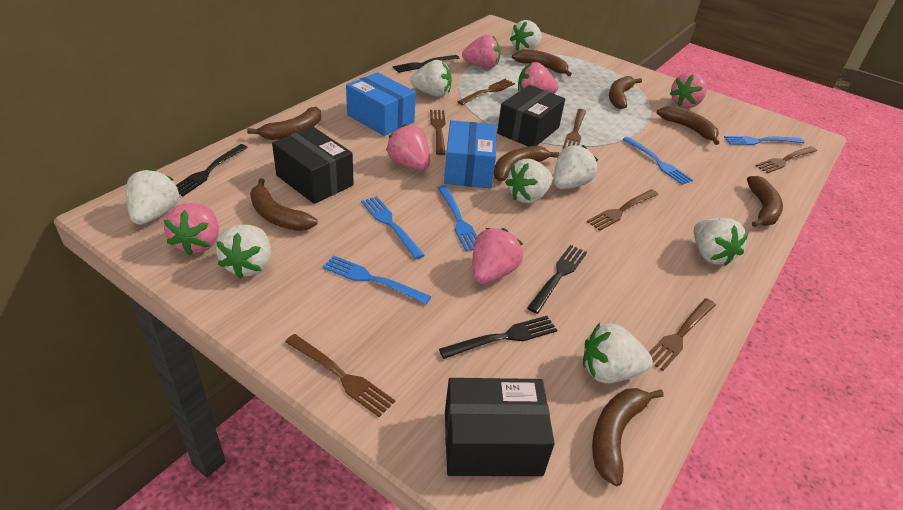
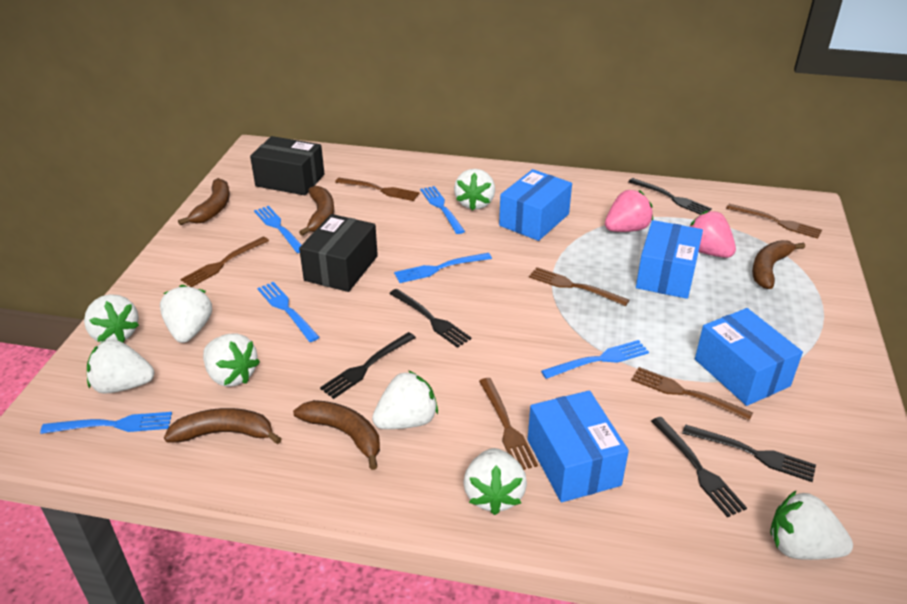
black box: [272,127,354,204] [445,378,555,476] [497,85,565,146] = 3 -> [250,136,324,195] [299,214,378,292] = 2
black fork: [176,144,248,196] [392,55,459,73] [439,316,557,359] [527,245,587,314] = 4 -> [320,332,416,399] [389,289,472,348] [628,178,712,214] [651,417,747,517] [682,424,816,482] = 5
blue box: [346,72,416,136] [444,120,496,188] = 2 -> [499,169,572,241] [528,390,629,502] [636,220,703,299] [695,308,803,406] = 4
blue fork: [323,255,431,304] [361,196,425,259] [438,185,477,251] [622,137,693,185] [724,136,804,145] = 5 -> [40,412,172,434] [254,206,301,253] [257,282,319,342] [394,253,492,283] [420,186,465,234] [541,340,649,379] = 6
brown banana: [247,107,321,140] [250,178,317,231] [494,146,559,181] [512,49,572,76] [592,388,664,486] [609,76,642,109] [657,106,719,145] [747,176,783,227] = 8 -> [164,408,282,444] [178,178,230,225] [293,400,380,470] [299,186,335,236] [752,240,805,289] = 5
brown fork: [285,334,395,417] [430,110,446,155] [457,79,515,105] [563,109,586,149] [587,189,658,231] [649,298,716,371] [755,147,817,173] = 7 -> [180,237,269,287] [335,178,420,201] [479,378,538,470] [529,267,629,306] [631,367,753,421] [726,204,822,239] = 6
pink strawberry: [164,203,219,255] [386,124,430,170] [462,34,501,68] [473,228,523,284] [518,62,559,94] [670,73,707,108] = 6 -> [605,190,653,232] [689,211,736,258] = 2

